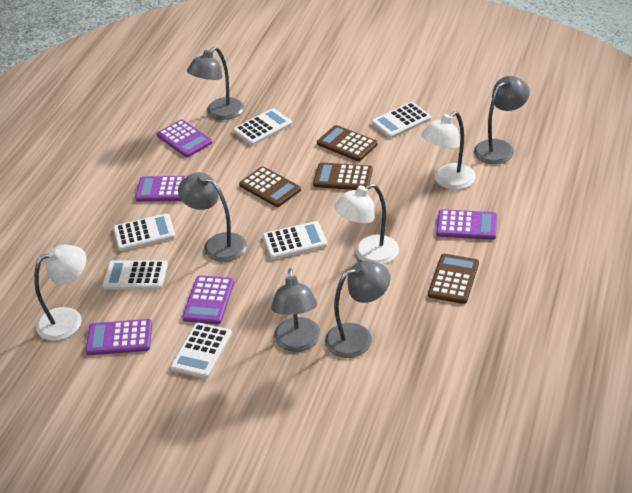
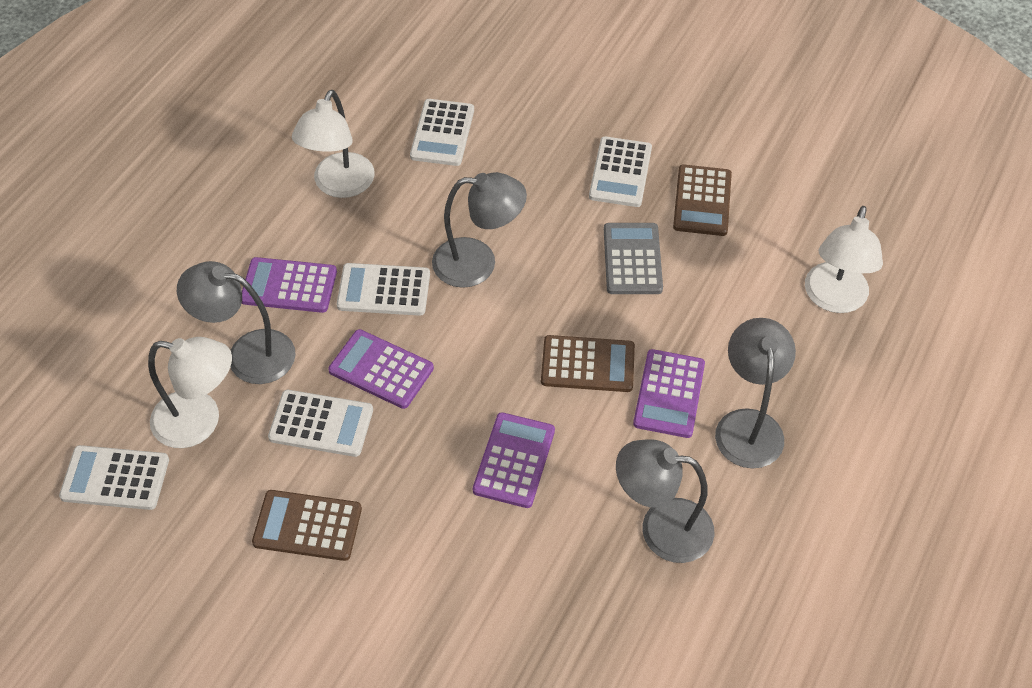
brown calculator: [239,166,301,207] [313,163,373,190] [317,125,378,161] [428,254,479,304] = 4 -> [252,490,362,561] [541,335,635,392] [673,165,732,236] = 3
grey calculator: none = 0 -> [604,223,663,294] = 1
grey lamp: [178,172,247,262] [187,47,244,120] [271,268,321,352] [325,261,390,358] [474,76,530,164] = 5 -> [177,261,296,384] [432,172,527,288] [616,439,715,563] [715,318,796,469] = 4
purple calculator: [86,319,152,355] [135,176,187,202] [157,119,212,157] [182,275,234,324] [436,209,497,240] = 5 -> [242,257,337,313] [328,329,434,409] [473,412,555,508] [633,349,705,438] = 4
white calculator: [103,260,168,290] [113,213,175,251] [171,323,232,379] [233,108,292,145] [263,221,327,260] [372,102,431,138] = 6 -> [59,445,169,510] [268,390,373,457] [337,263,430,316] [410,99,474,166] [589,136,652,207] = 5

